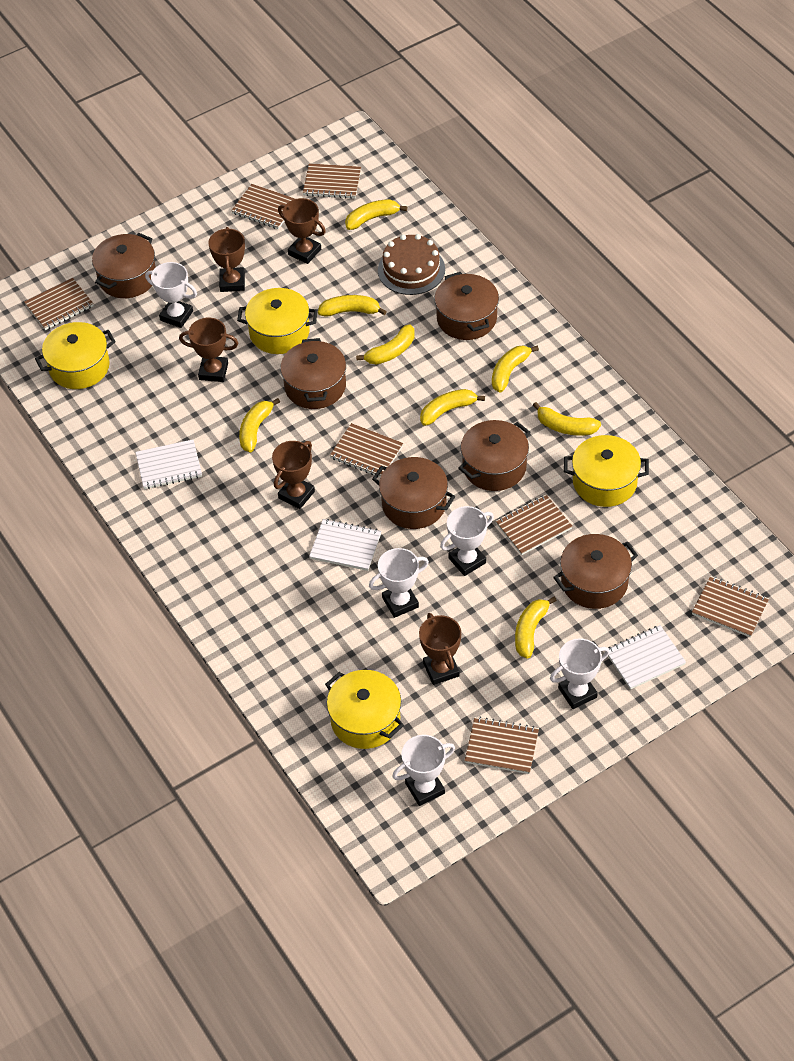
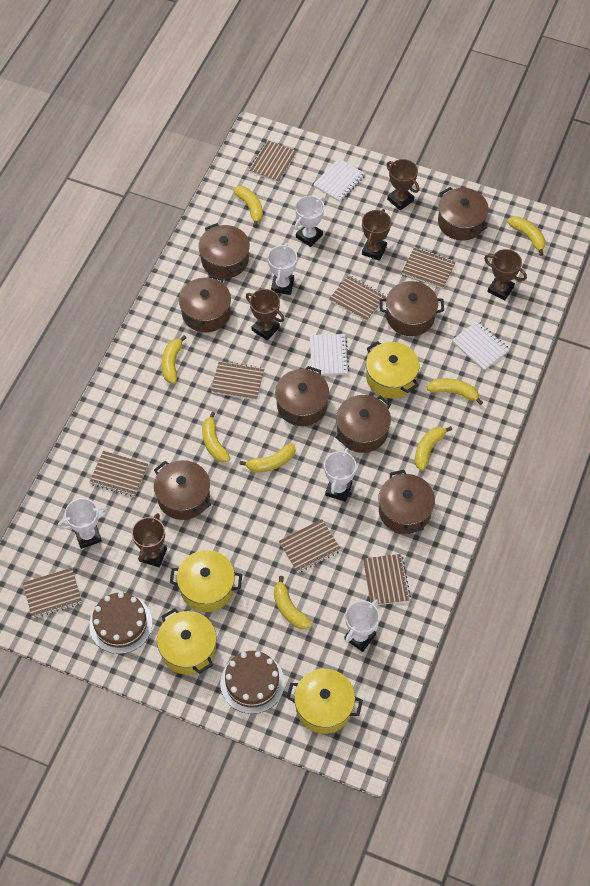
brown cake: [378,234,445,295] = 1 -> [89,592,152,654] [220,651,285,714] = 2
brown notebook: [24,278,94,330] [231,184,295,229] [303,163,361,199] [330,423,403,477] [464,717,539,774] [496,494,573,555] [692,576,769,637] = 7 -> [23,568,82,618] [89,451,148,497] [211,361,264,400] [249,140,297,183] [279,519,341,573] [329,275,386,321] [363,554,411,605] [402,247,456,289] = 8
brown pot: [92,233,156,298] [280,338,346,409] [372,457,455,529] [434,272,499,340] [458,420,530,491] [553,534,638,609] = 6 -> [154,460,211,520] [179,275,231,332] [199,223,250,279] [275,366,329,426] [335,395,391,453] [378,470,435,534] [380,281,444,336] [438,187,489,241] = 8

